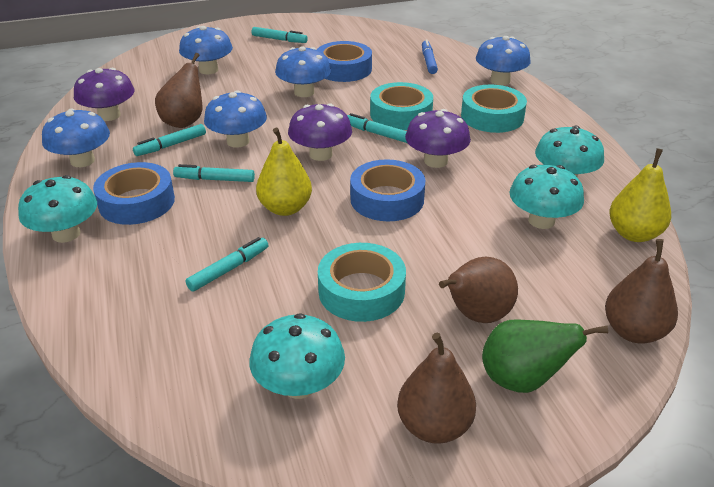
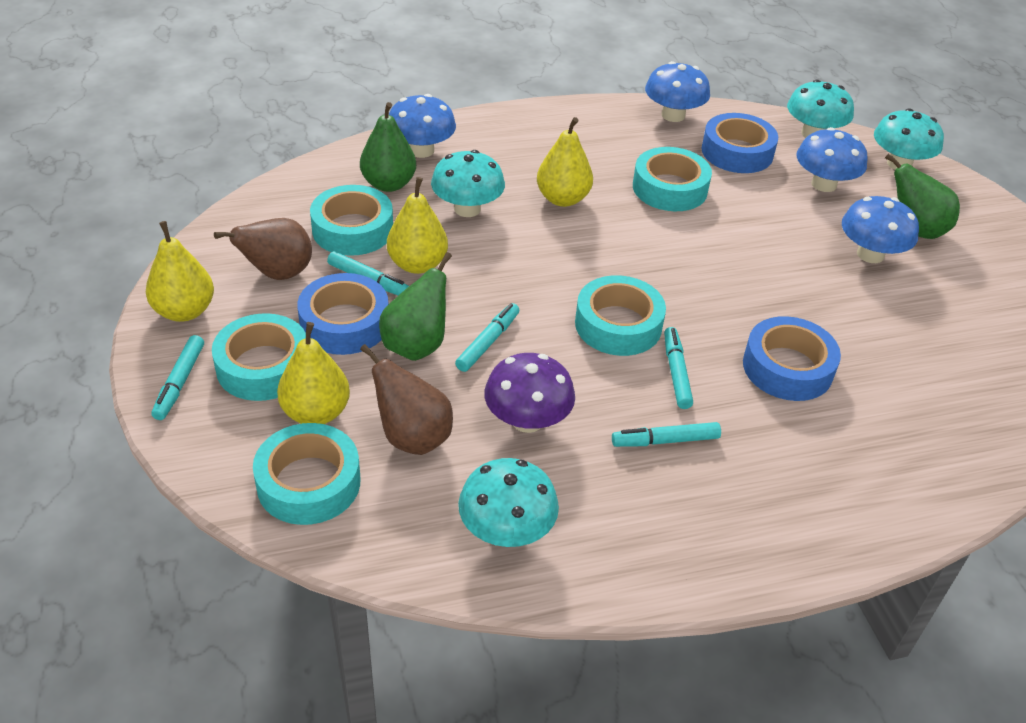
blue marker: [422,39,438,74] = 1 -> none = 0
blue mushroom: [42,108,110,167] [179,26,233,74] [204,90,267,148] [275,46,331,97] [476,36,531,85] = 5 -> [389,94,456,158] [645,61,710,122] [797,127,867,192] [842,196,919,263] = 4
brown pear: [155,53,202,128] [397,333,476,444] [439,257,518,323] [605,239,678,344] = 4 -> [214,218,312,280] [360,344,453,455] = 2
green pear: [482,319,608,393] = 1 -> [360,102,416,192] [379,252,452,361] [885,153,960,239] = 3
purple mushroom: [74,68,135,121] [288,103,352,161] [405,109,471,168] = 3 -> [484,353,575,433] = 1
turquoise tape: [318,243,406,322] [370,82,433,130] [461,85,527,133] = 3 -> [212,313,306,401] [253,423,360,525] [310,185,393,256] [575,275,666,356] [633,147,712,211] = 5
yellow pear: [256,128,312,216] [609,148,671,242] = 2 -> [146,221,214,322] [277,322,350,424] [387,177,448,274] [537,117,593,207] = 4

